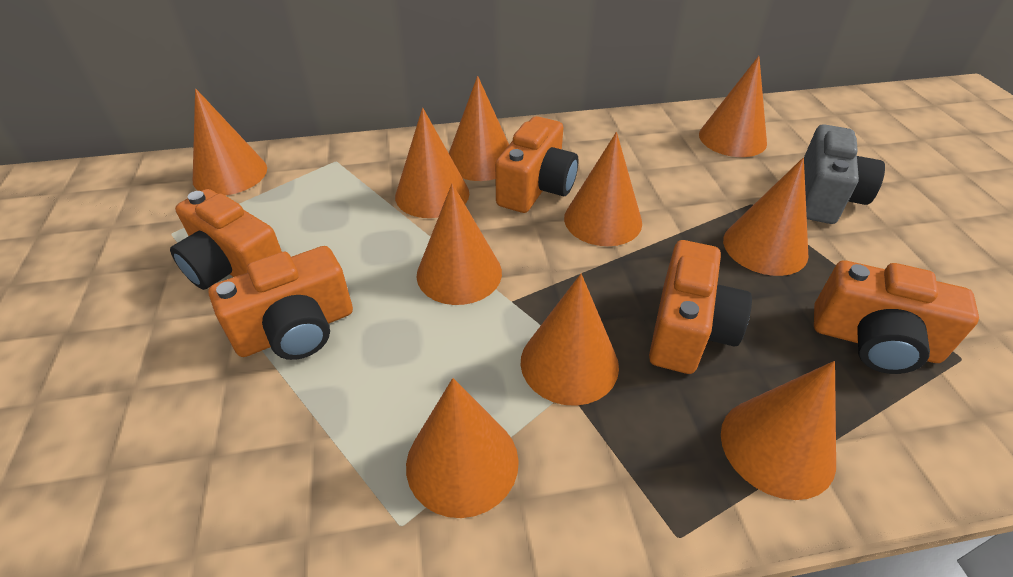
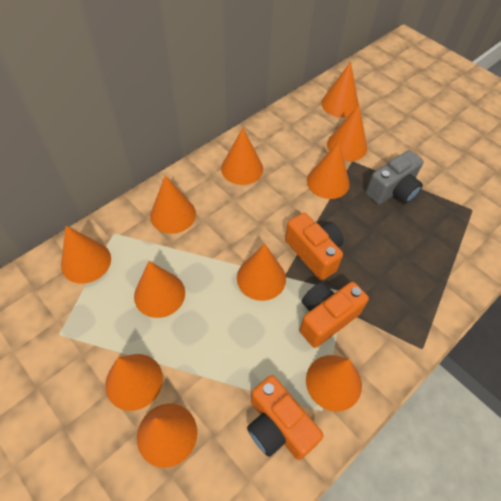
orange camera: [170,189,282,290] [209,246,353,360] [495,116,579,213] [649,240,752,374] [814,260,979,374] = 5 -> [247,375,323,460] [285,213,344,281] [300,282,369,348] = 3
orange cone: [193,89,267,195] [395,108,469,218] [406,378,519,518] [417,183,502,305] [449,76,509,181] [521,274,619,406] [564,132,642,246] [699,56,767,157] [721,361,836,500] [723,158,808,276] = 10 -> [61,226,111,284] [105,354,163,411] [134,261,185,318] [137,404,197,468] [150,175,196,234] [221,128,263,185] [237,244,286,301] [306,355,362,412] [307,142,350,199] [321,62,359,118] [327,105,367,161] = 11

